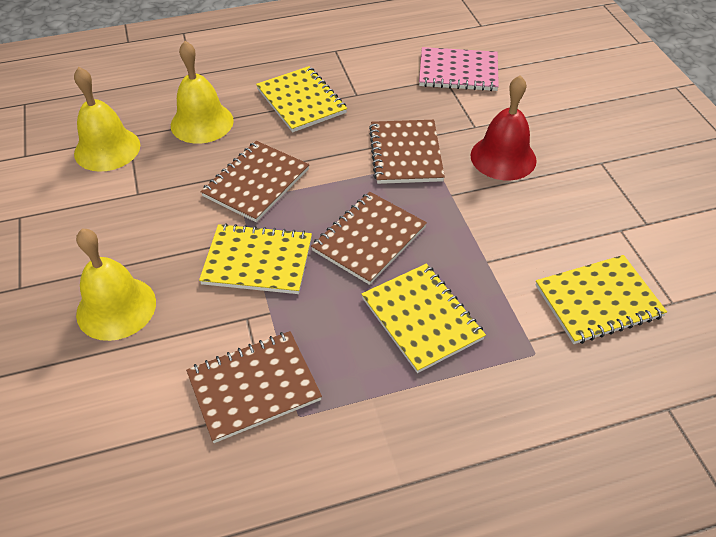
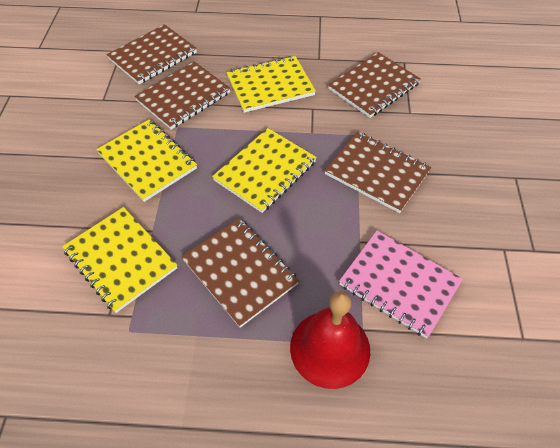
brown notebook: [186,331,322,443] [201,141,309,222] [311,192,427,285] [369,120,445,184] = 4 -> [106,24,197,84] [134,61,231,130] [181,218,299,328] [324,132,431,213] [328,52,421,118] = 5
yellow bell: [74,67,140,172] [76,228,156,341] [171,41,234,144] = 3 -> none = 0

